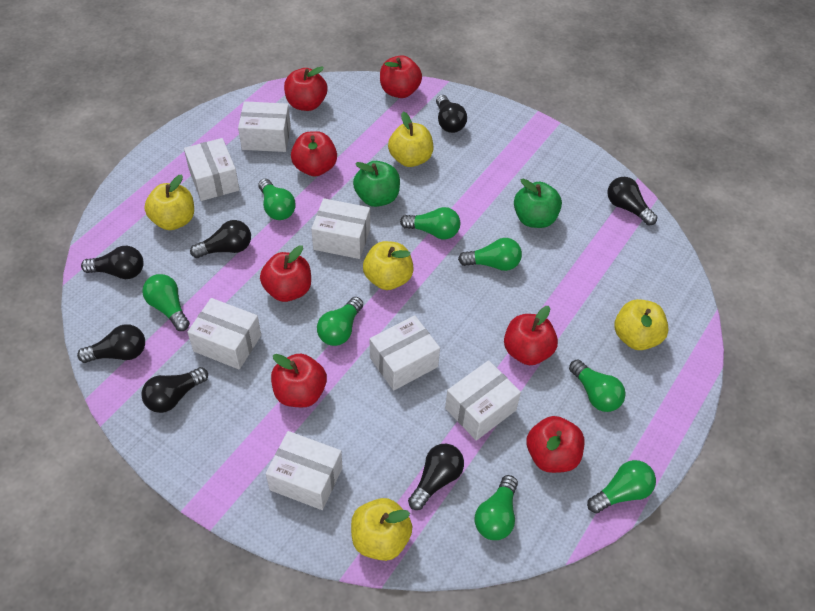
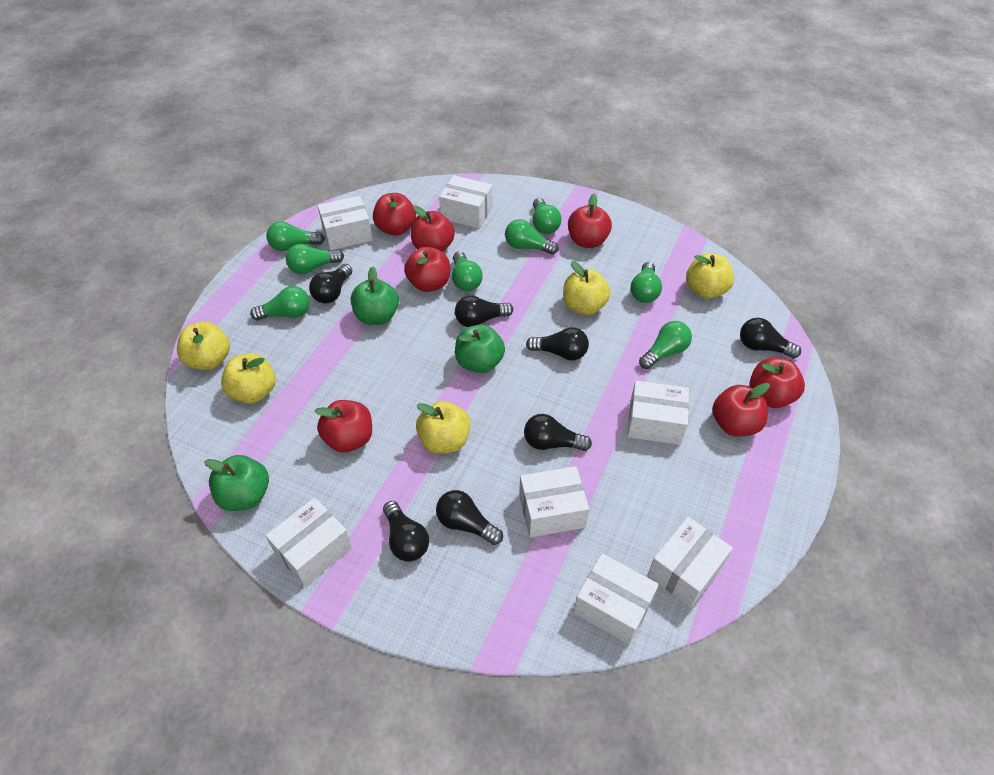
green apple: [353,161,400,207] [514,179,562,228] = 2 -> [204,455,269,511] [351,266,399,325] [455,324,505,373] = 3

